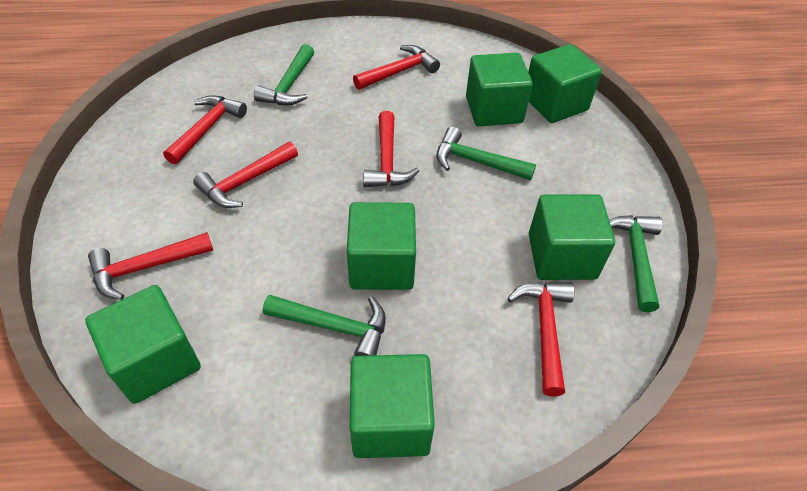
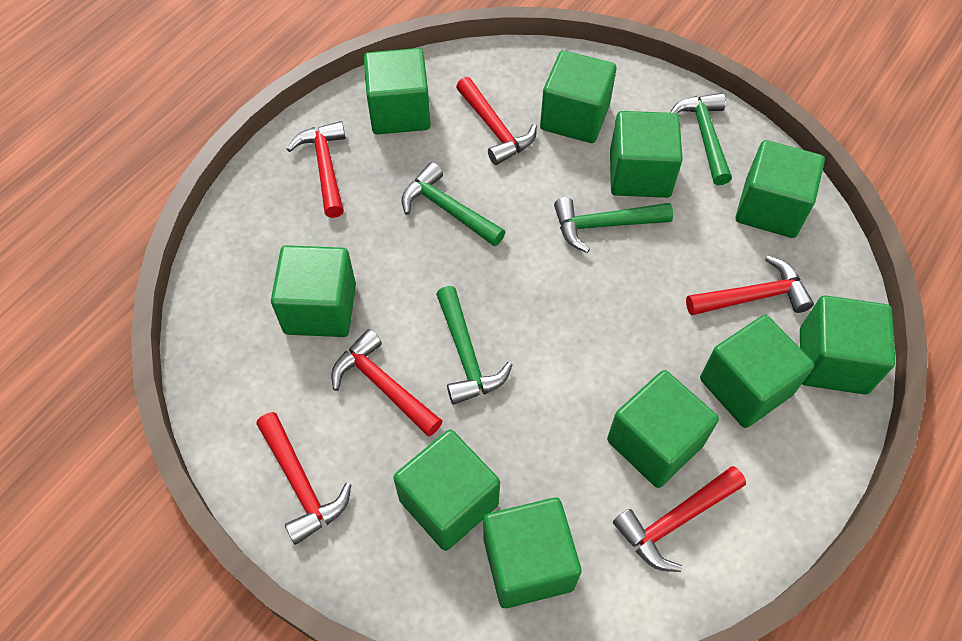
green cube: [85,285,201,404] [347,202,416,290] [350,354,435,458] [466,53,533,126] [528,44,602,123] [529,194,615,280] = 6 -> [271,245,356,337] [364,48,431,135] [393,429,500,551] [483,498,581,608] [540,50,616,143] [607,370,719,488] [610,111,683,198] [700,315,814,428] [735,140,825,238] [800,295,896,395] = 10

